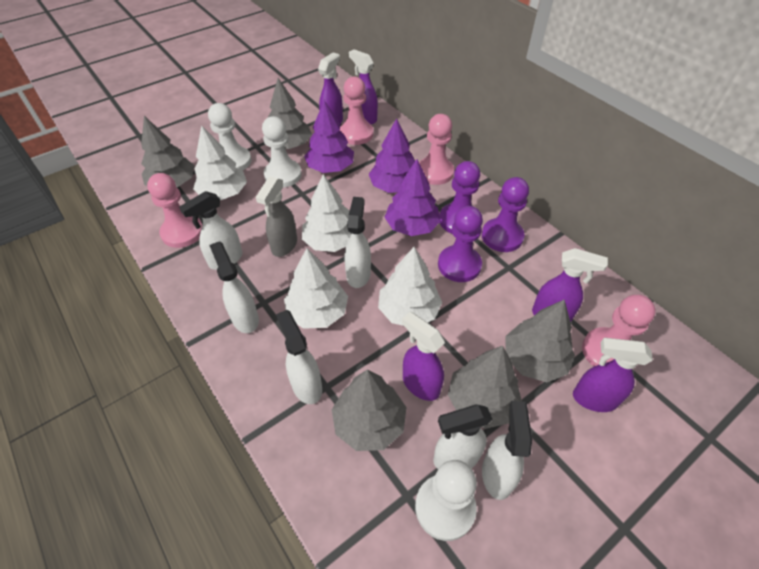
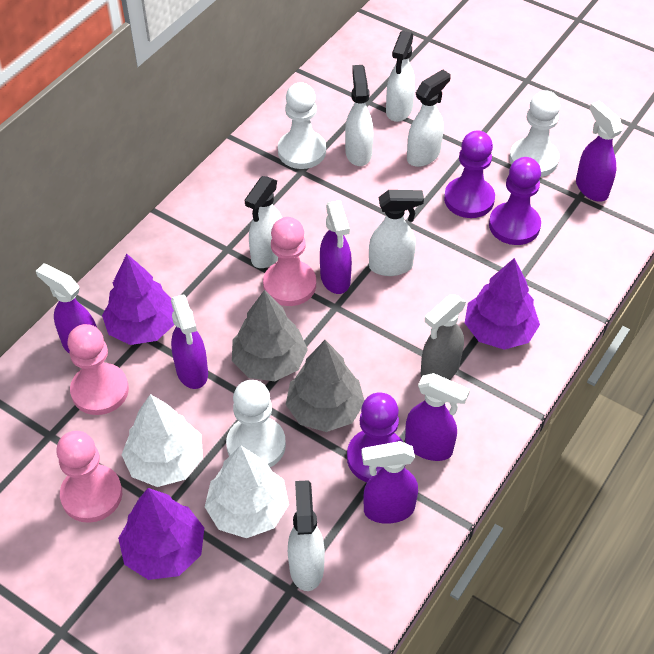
grey tree: [141,116,195,187] [268,78,312,149] [332,369,406,451] [448,346,522,429] [505,299,575,382] = 5 -> [232,290,308,381] [286,340,364,432] = 2
pink pawn: [147,173,202,248] [340,76,373,145] [419,114,454,185] [582,295,656,367] = 4 -> [56,431,122,523] [68,324,129,415] [263,217,316,306] = 3
purple spray bottle: [318,52,343,124] [349,49,378,124] [402,312,445,401] [532,248,608,322] [573,338,653,412] = 5 -> [36,264,97,354] [171,294,208,389] [320,201,352,294] [361,441,418,524] [405,373,470,461] [576,100,623,201] = 6
white tree: [193,125,247,200] [284,248,348,329] [302,174,351,252] [378,247,442,326] = 4 -> [121,394,203,487] [205,445,289,538] = 2

